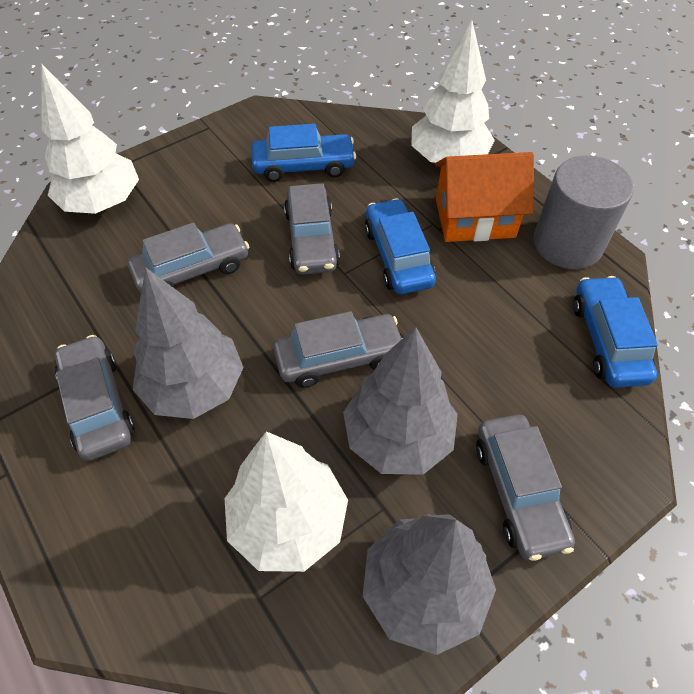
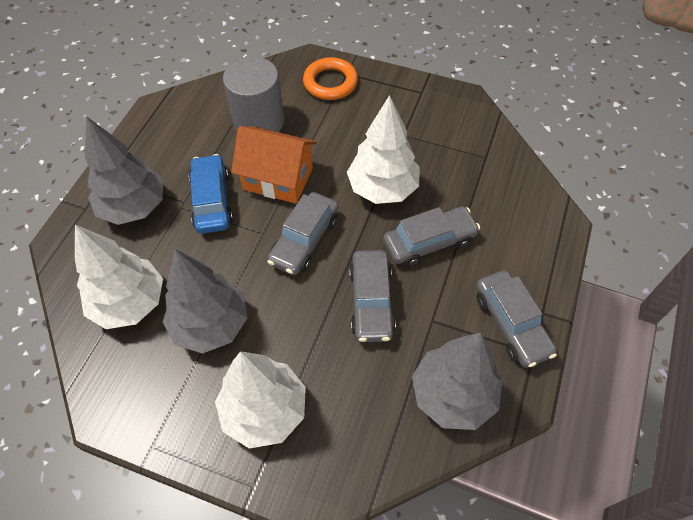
blue car: [251,124,356,182] [365,198,436,294] [573,276,658,388] = 3 -> [189,154,233,234] = 1
grey car: [55,335,135,461] [128,223,249,293] [273,311,403,388] [284,183,340,275] [476,415,575,561] = 5 -> [267,192,339,275] [349,250,396,342] [383,206,480,267] [476,270,557,368] = 4
orange ring: none = 0 -> [303,57,358,100] = 1

